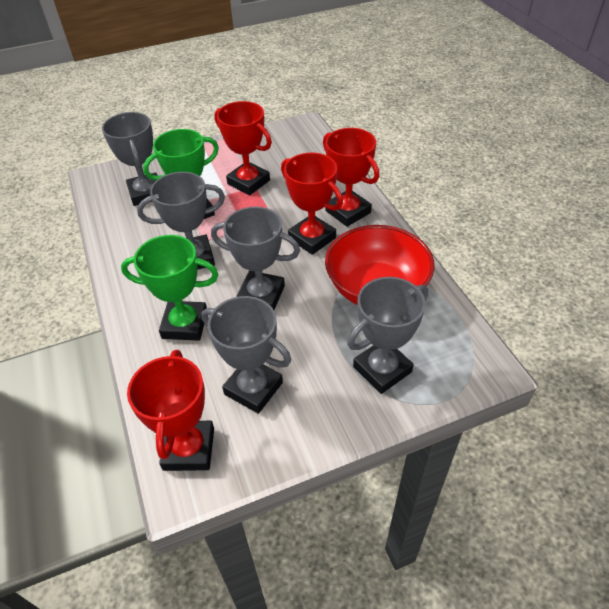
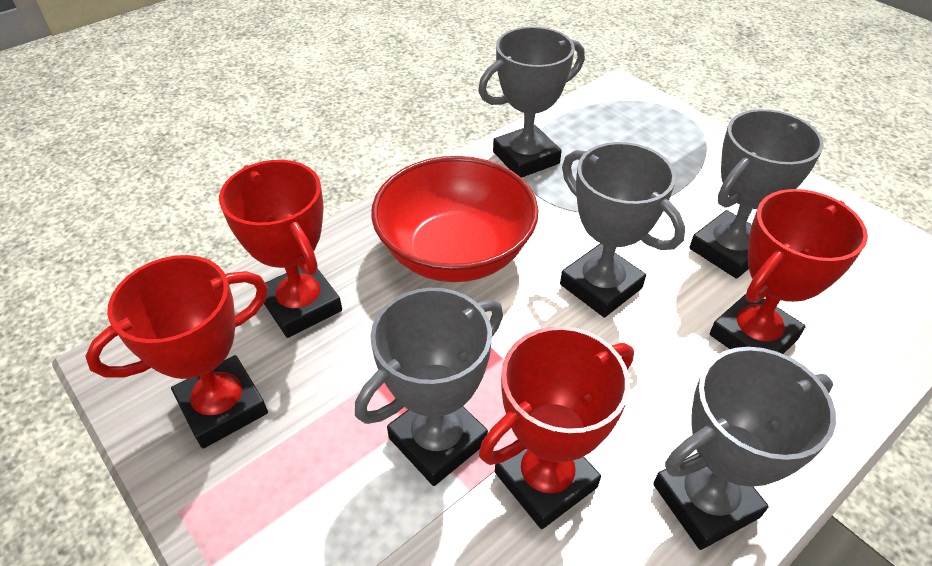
green trophy: [121,235,219,341] [143,129,219,219] = 2 -> none = 0

